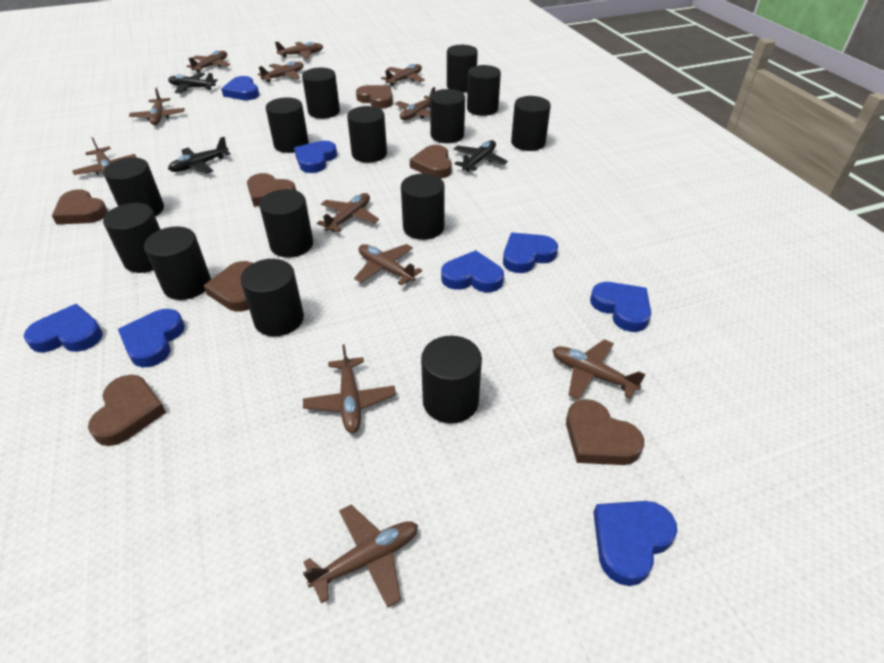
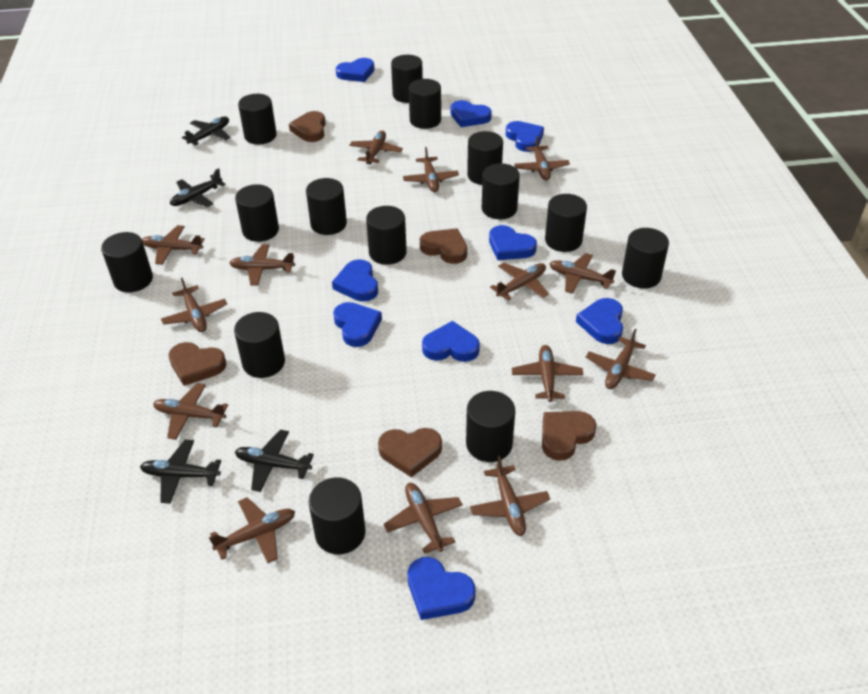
black plane: [168,73,218,94] [168,137,231,174] [453,140,508,172] = 3 -> [140,439,221,504] [170,168,226,207] [182,116,230,145] [235,430,314,492] = 4
blue heart: [23,304,103,353] [118,309,185,367] [221,76,259,100] [294,141,337,173] [441,250,504,292] [503,233,558,273] [590,282,651,332] [593,501,677,586] = 8 -> [332,259,378,302] [333,302,382,347] [336,58,375,82] [407,557,476,620] [422,321,480,362] [451,100,492,127] [489,225,537,260] [506,121,544,152] [576,298,623,344] = 9
brown heart: [52,189,108,224] [88,375,166,446] [204,261,253,311] [247,173,296,207] [356,85,393,109] [410,145,452,178] [566,399,644,465] = 7 -> [168,342,227,386] [289,111,326,142] [378,428,442,477] [420,228,467,264] [542,411,596,461] = 5
brown plane: [72,137,137,175] [129,88,185,125] [186,51,230,73] [258,61,304,82] [275,42,323,59] [303,344,396,433] [303,505,418,608] [317,193,379,232] [354,244,422,286] [381,64,425,86] [395,87,435,120] [552,339,646,400] = 12 -> [142,225,204,265] [153,383,228,440] [161,277,227,332] [209,497,295,563] [229,244,295,286] [349,131,403,164] [384,483,463,554] [403,147,459,192] [470,455,550,536] [490,263,549,300] [512,345,583,402] [514,136,570,181] [550,253,616,294] [586,329,656,389] = 14

